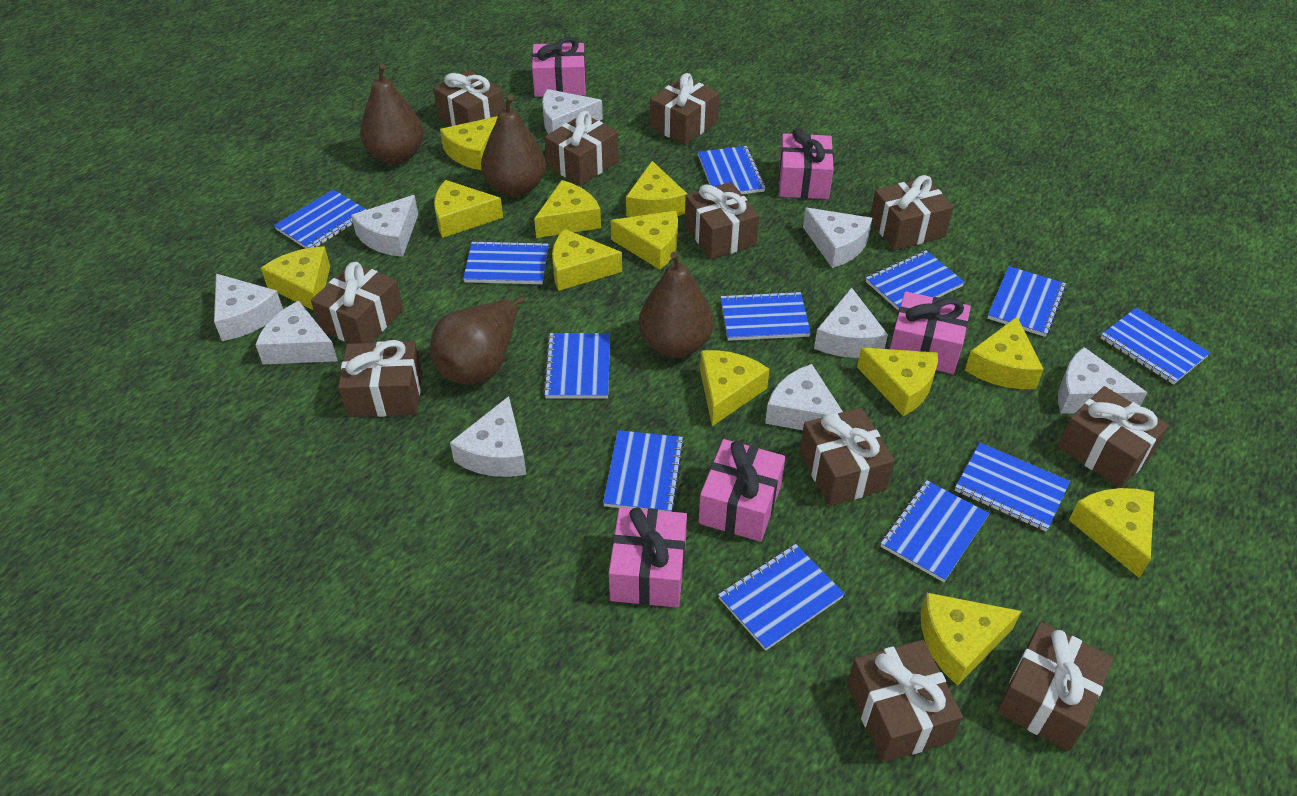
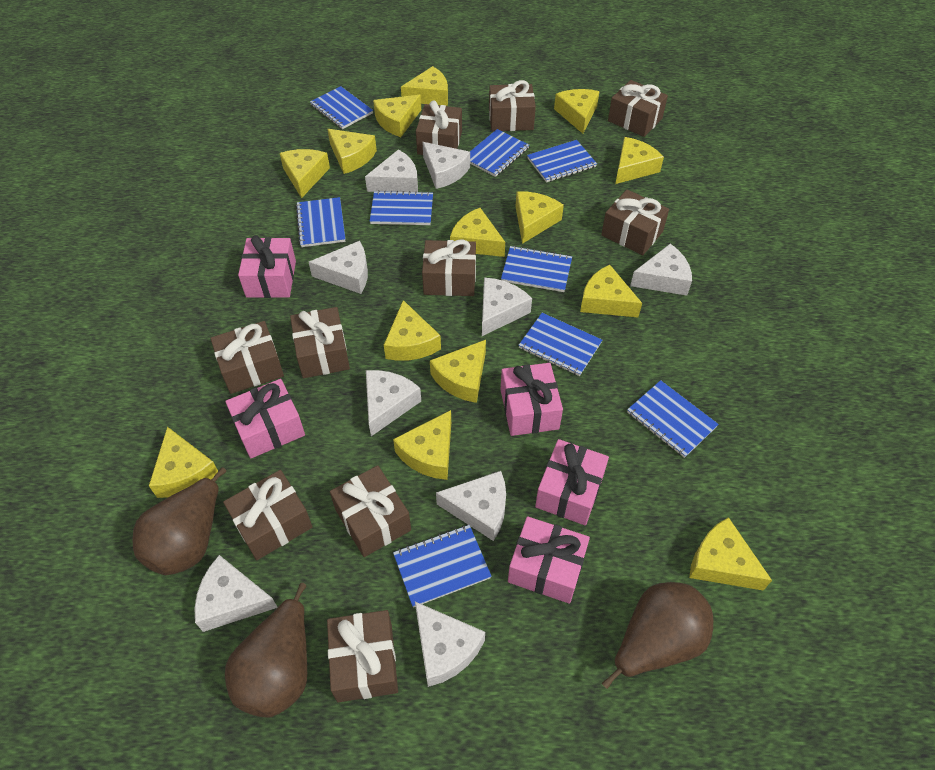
blue notebook: [274,190,367,248] [463,241,548,284] [543,333,610,399] [603,430,685,512] [698,146,766,194] [718,544,845,651] [721,291,811,341] [866,250,965,311] [881,480,990,582] [955,443,1070,532] [987,266,1066,337] [1101,308,1210,385] = 12 -> [296,197,345,247] [310,86,373,129] [370,190,433,225] [393,525,492,608] [470,129,529,177] [501,246,572,292] [519,313,602,376] [527,140,597,183] [627,380,719,458] = 9
brown gift: [311,262,403,344] [338,340,422,417] [433,70,505,126] [544,111,619,186] [650,73,719,145] [685,182,759,259] [799,407,895,506] [847,640,963,762] [870,175,953,250] [997,622,1114,751] [1058,386,1169,488] = 11 -> [211,321,284,394] [223,470,312,560] [290,307,350,378] [327,610,398,702] [330,465,411,557] [416,100,462,155] [422,240,476,296] [489,80,536,131] [601,189,669,255] [608,80,668,137] = 10
brown pear: [360,64,424,164] [430,296,525,384] [481,95,546,197] [639,252,713,358] = 4 -> [132,467,226,575] [225,583,307,718] [602,582,713,689] = 3
yellow cheese: [261,247,330,311] [434,180,503,238] [440,116,498,170] [534,180,601,238] [552,229,622,291] [611,211,678,270] [626,161,687,217] [700,350,770,426] [857,348,938,416] [921,593,1021,686] [965,317,1044,389] [1069,488,1154,578] = 12 -> [149,427,218,498] [280,149,330,198] [327,129,377,174] [373,95,421,137] [384,300,441,361] [393,410,451,480] [401,66,448,106] [430,340,486,403] [450,208,505,257] [516,192,564,244] [554,89,600,134] [580,265,642,317] [615,137,664,184] [689,517,772,591] = 14

